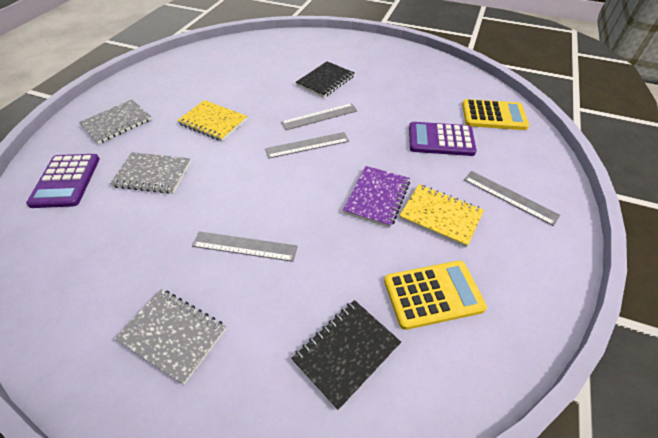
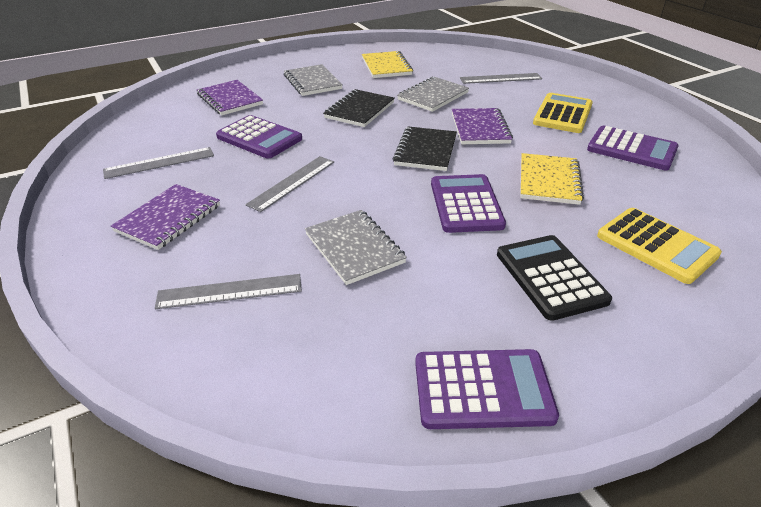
black calculator: none = 0 -> [497,235,612,321] = 1
purple calculator: [26,154,100,208] [409,122,477,156] = 2 -> [216,115,302,159] [415,349,559,429] [431,174,506,233] [587,125,679,170] = 4
purple notebook: [343,166,410,228] = 1 -> [111,184,220,250] [197,80,263,115] [452,108,513,144] = 3

